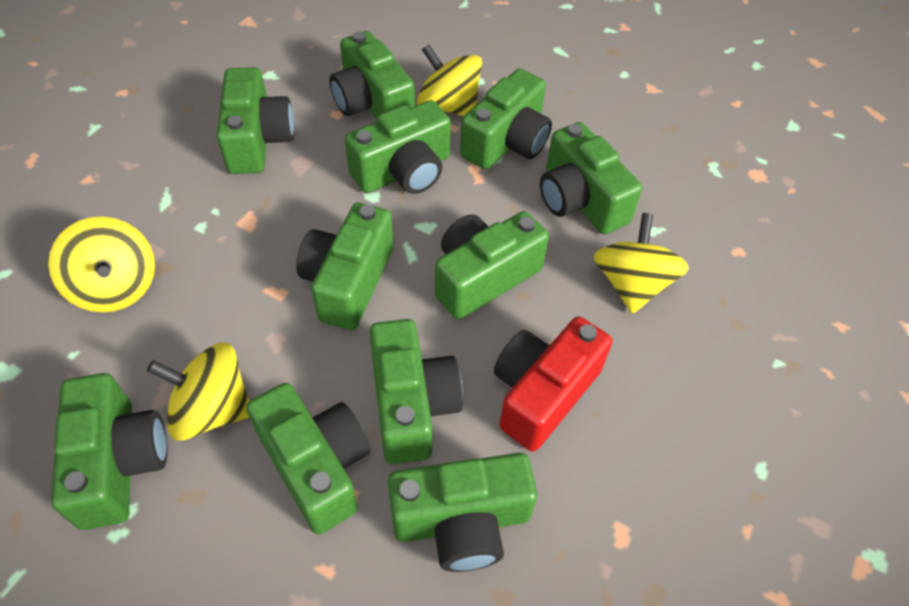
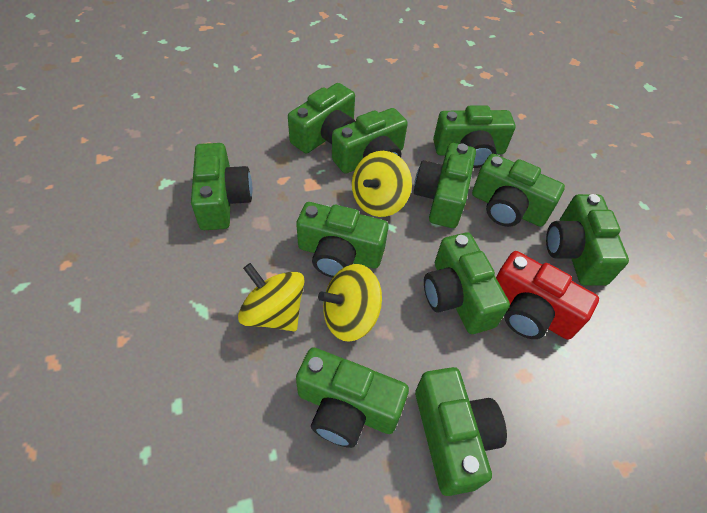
yellow spinning top: [48,217,155,313] [147,343,250,441] [417,44,482,116] [593,213,689,314] = 4 -> [238,263,304,331] [318,264,382,342] [352,151,412,217] = 3

